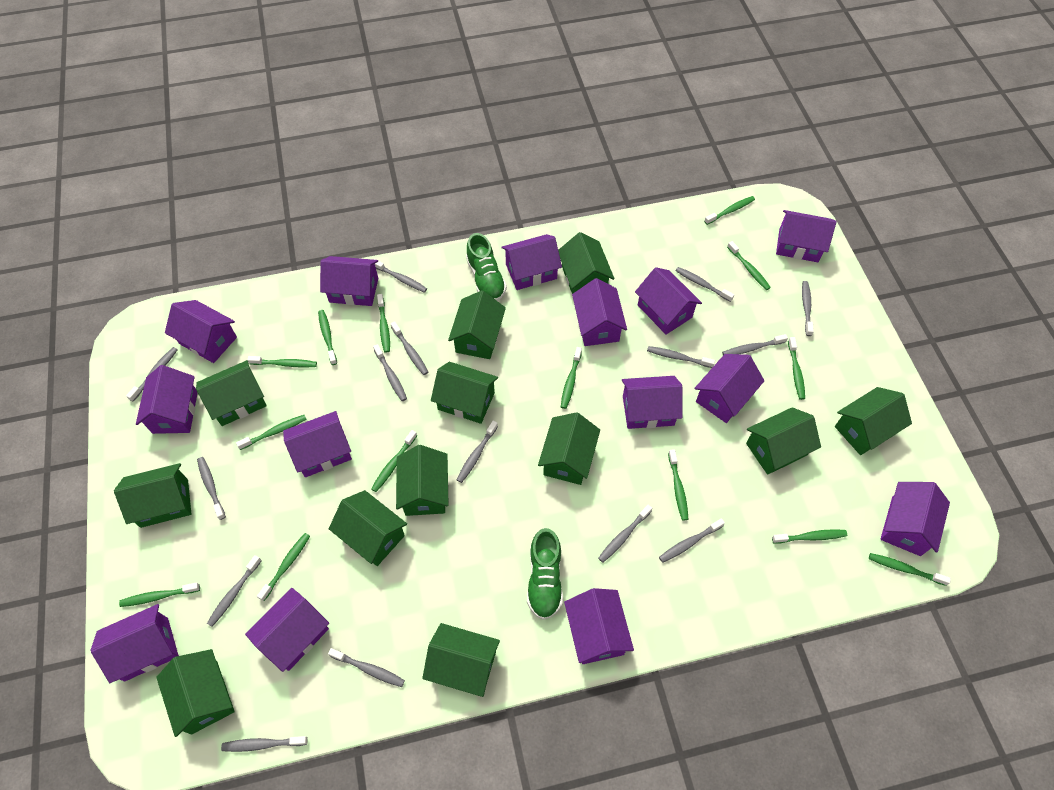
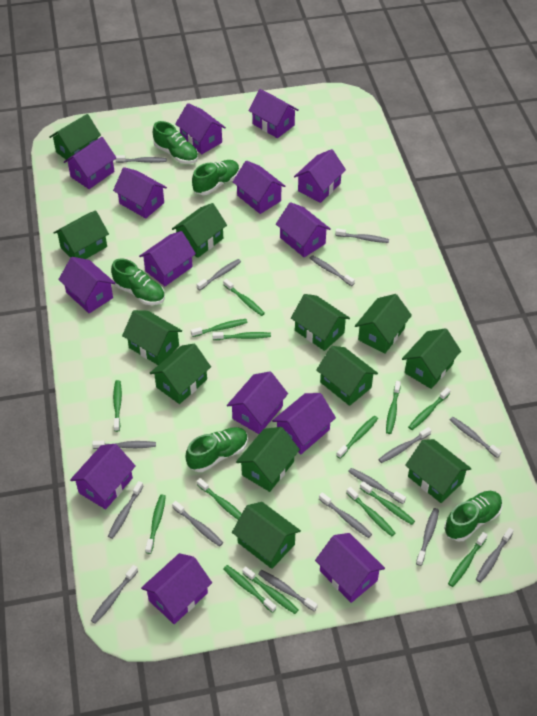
green shoe: [466,233,507,301] [527,528,563,620] = 2 -> [111,259,165,305] [153,121,198,164] [185,427,248,472] [192,160,240,195] [444,491,502,541] = 5

